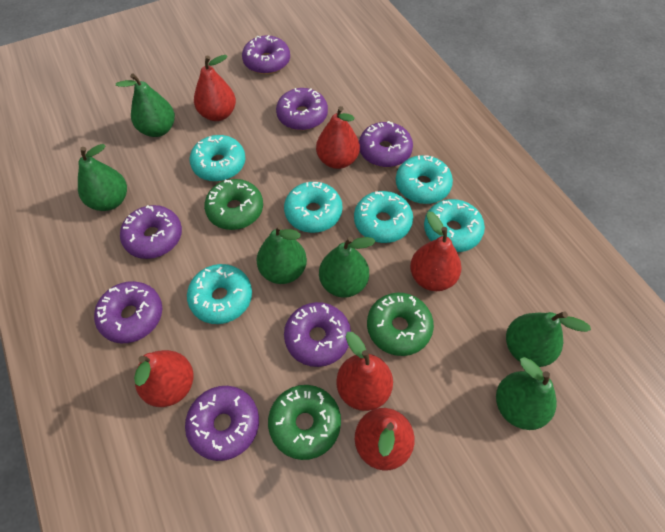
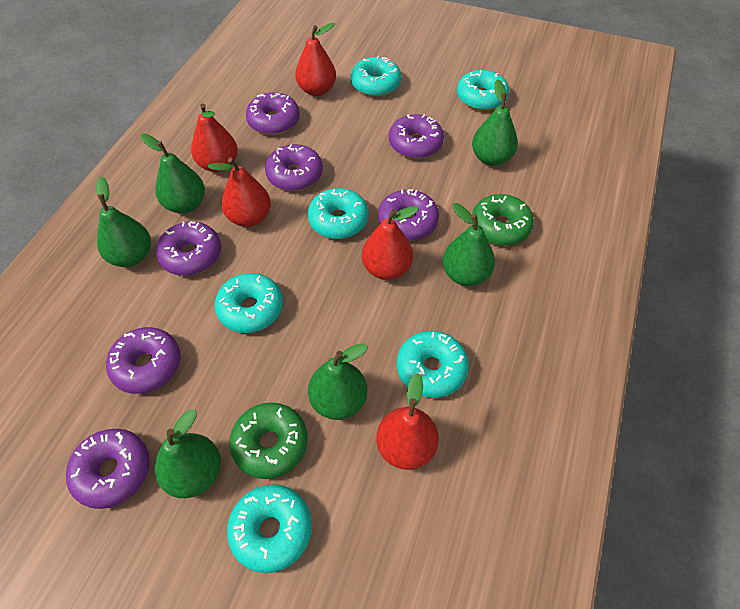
green donut: [204,179,263,230] [268,385,341,460] [367,293,434,356] = 3 -> [230,402,308,479] [472,194,534,245] = 2
red pear: [134,350,193,407] [194,55,236,121] [316,106,360,169] [336,332,393,411] [355,408,415,470] [410,211,462,291] = 6 -> [191,103,238,172] [208,158,271,227] [295,23,336,96] [362,206,419,280] [376,373,439,470] = 5

